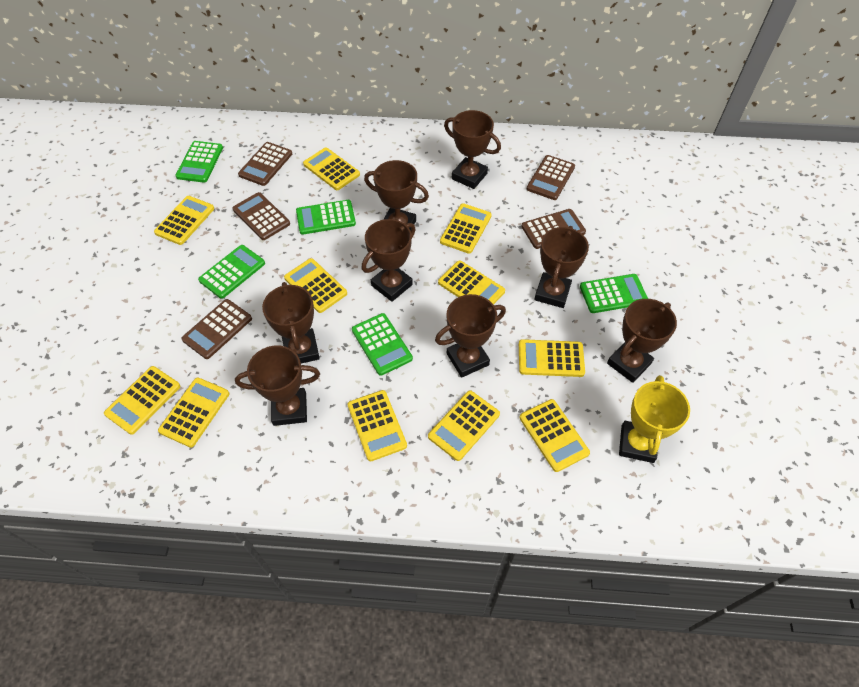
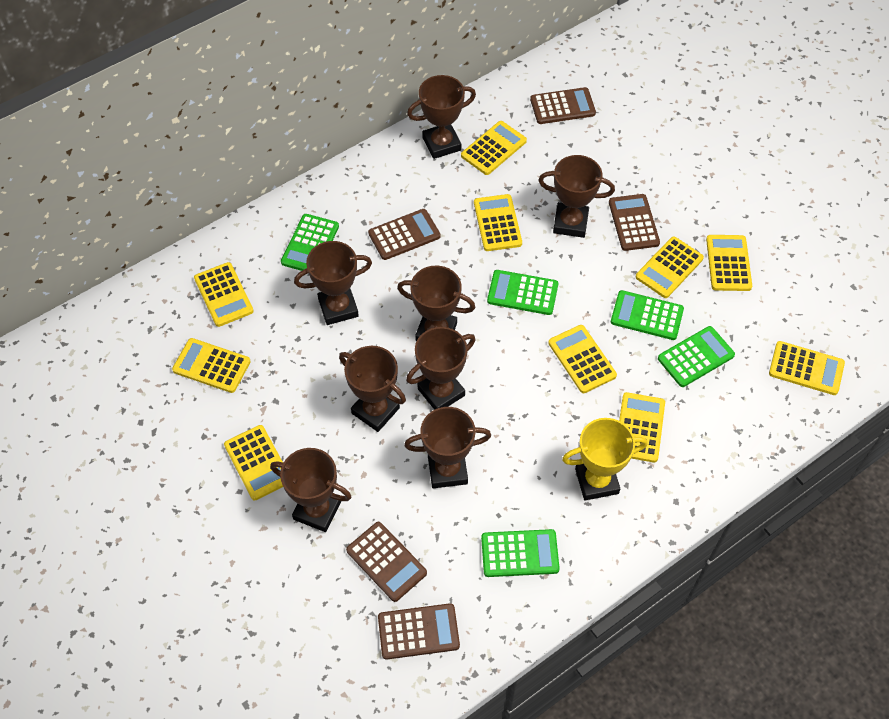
yellow calculator: [104,366,180,435] [154,196,214,245] [158,378,229,448] [284,258,347,313] [303,147,360,190] [348,390,407,461] [428,390,500,461] [438,260,505,305] [440,204,492,254] [519,339,585,377] [520,399,590,472] = 11 -> [172,338,251,393] [194,262,254,327] [224,425,283,500] [461,121,527,175] [474,194,522,251] [548,325,617,393] [619,392,665,463] [636,236,704,298] [706,235,752,291] [769,341,845,395] = 10

